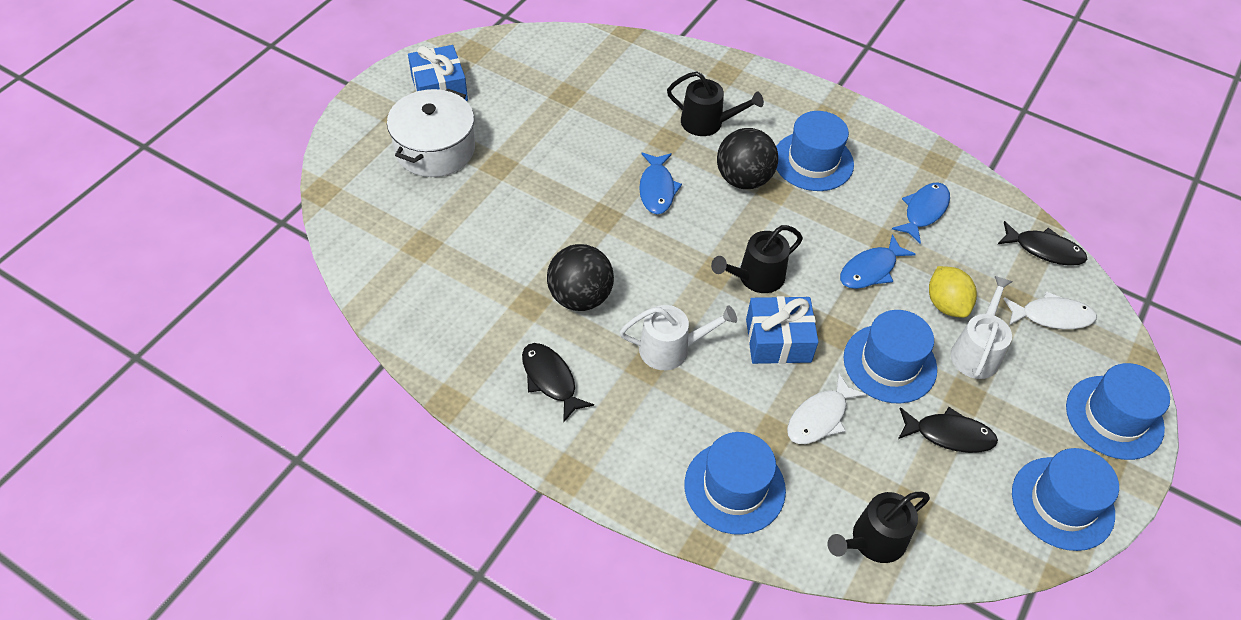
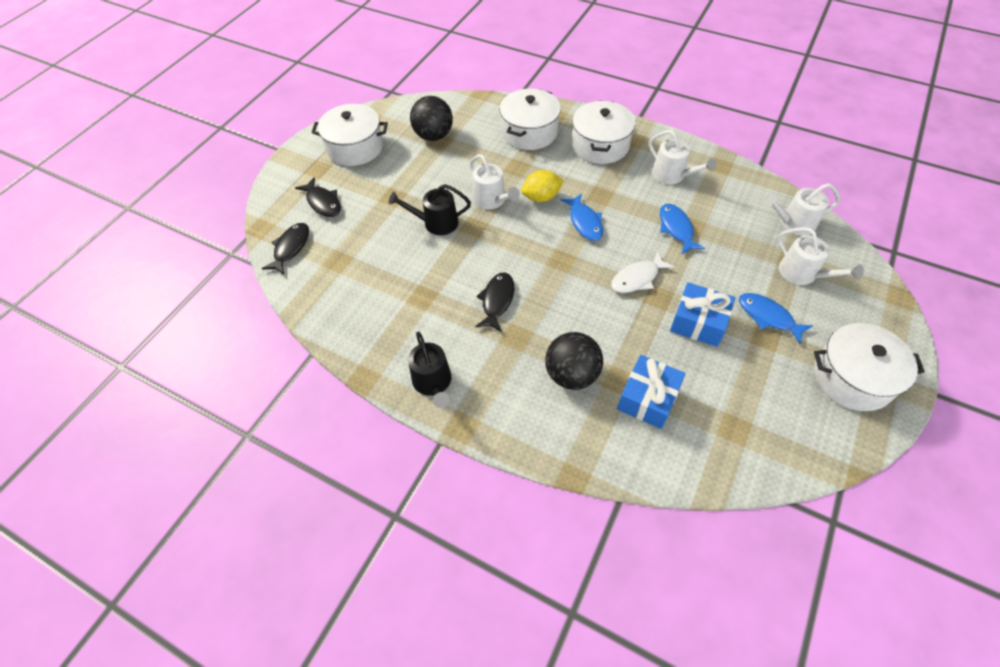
black watering can: [667,72,764,136] [711,225,803,293] [827,492,930,563] = 3 -> [389,184,471,235] [408,332,452,408] = 2
blue hat: [684,432,786,535] [776,111,854,191] [843,310,937,404] [1012,448,1119,551] [1066,363,1170,460] = 5 -> none = 0
white fish: [787,373,867,444] [1003,291,1097,329] = 2 -> [611,251,675,293] = 1
white pot: [387,89,475,177] = 1 -> [312,104,388,166] [500,89,561,150] [572,101,636,164] [814,323,925,411] = 4
white watering can: [620,305,737,370] [951,276,1013,379] = 2 -> [470,154,520,210] [649,130,717,185] [764,183,840,236] [777,227,864,285] = 4

